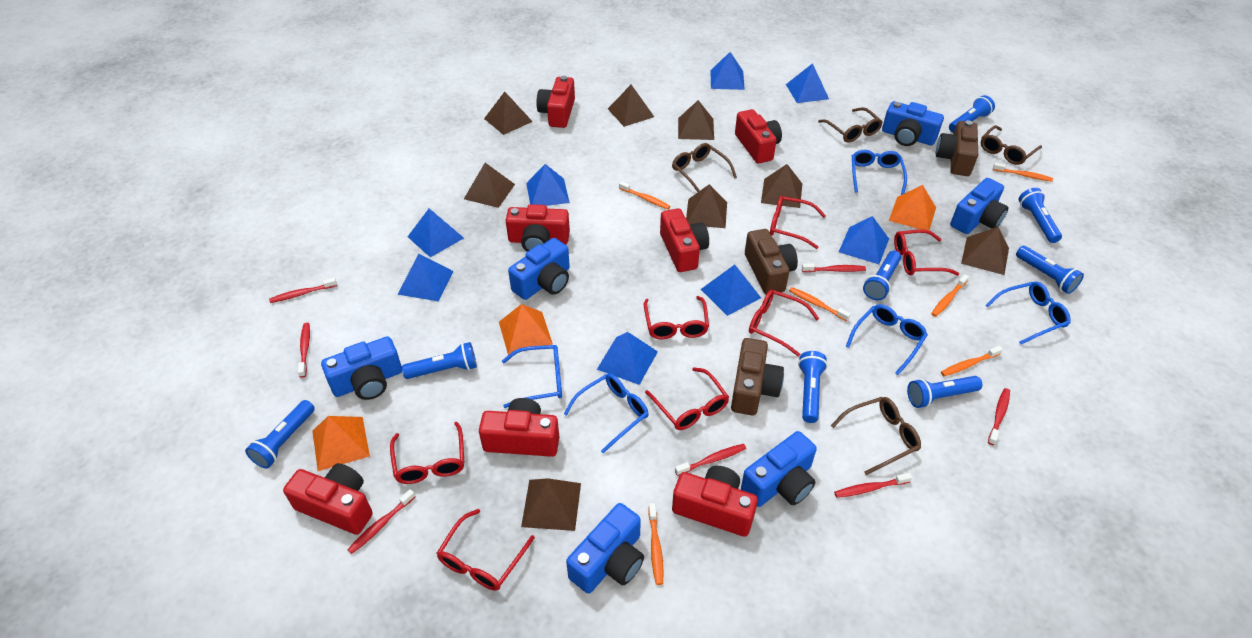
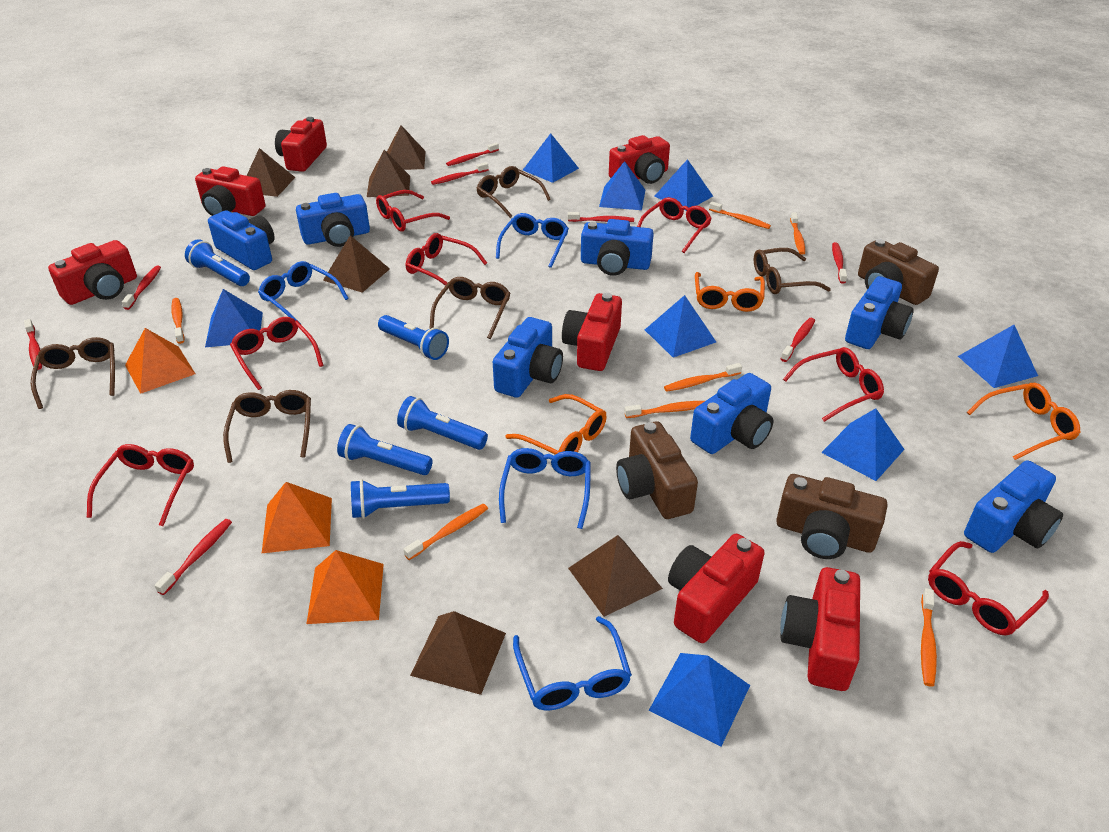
blue camera: [321,336,402,400] [508,238,570,300] [566,503,644,594] [741,431,817,507] [882,101,944,146] [950,178,1008,234] = 6 -> [208,210,275,270] [296,193,370,247] [493,317,563,398] [581,219,654,276] [690,373,773,454] [845,276,914,349] [964,460,1063,553] = 7
blue flashlight: [245,400,315,469] [402,342,477,379] [798,351,828,423] [863,251,901,300] [907,376,982,408] [949,95,995,133] [1016,246,1084,294] [1019,188,1062,243] = 8 -> [185,239,250,286] [337,424,433,475] [351,479,450,519] [378,315,449,360] [397,396,488,450] = 5
blue glasses: [502,345,562,408] [564,373,649,453] [846,304,928,375] [852,150,907,195] [986,282,1070,345] = 5 -> [258,261,349,324] [496,213,569,268] [499,448,590,529] [513,616,632,710] = 4
brown glasses: [672,143,737,192] [818,107,883,143] [831,397,921,475] [981,125,1042,165] = 4 -> [31,337,115,409] [223,390,311,463] [429,277,511,339] [476,166,551,218] [754,248,831,294] = 5
brown pyramid: [464,163,515,208] [484,92,533,135] [521,478,581,531] [608,85,654,127] [678,100,714,140] [686,184,727,228] [761,164,802,208] [961,227,1009,275] = 8 -> [247,148,295,197] [323,235,390,293] [367,150,410,197] [387,125,425,170] [410,611,506,695] [568,535,663,617] = 6
orange glasses: none = 0 -> [505,394,607,455] [695,272,765,312] [967,383,1080,460] = 3
orange toothbrush: [619,181,671,209] [648,503,663,585] [789,287,851,321] [931,274,969,317] [941,346,1003,376] [993,162,1053,182] = 6 -> [171,298,184,344] [404,504,488,560] [624,401,705,418] [664,363,742,392] [709,201,771,229] [790,212,805,255] [921,588,937,687] = 7
red toothbrush: [269,278,337,303] [298,323,310,378] [347,489,416,554] [675,444,746,476] [802,263,866,272] [834,473,912,498] [988,388,1010,445] = 7 -> [24,319,42,370] [122,266,161,310] [155,519,232,595] [431,162,489,185] [446,143,499,166] [568,212,634,222] [781,318,815,362] [832,242,847,284] = 8

